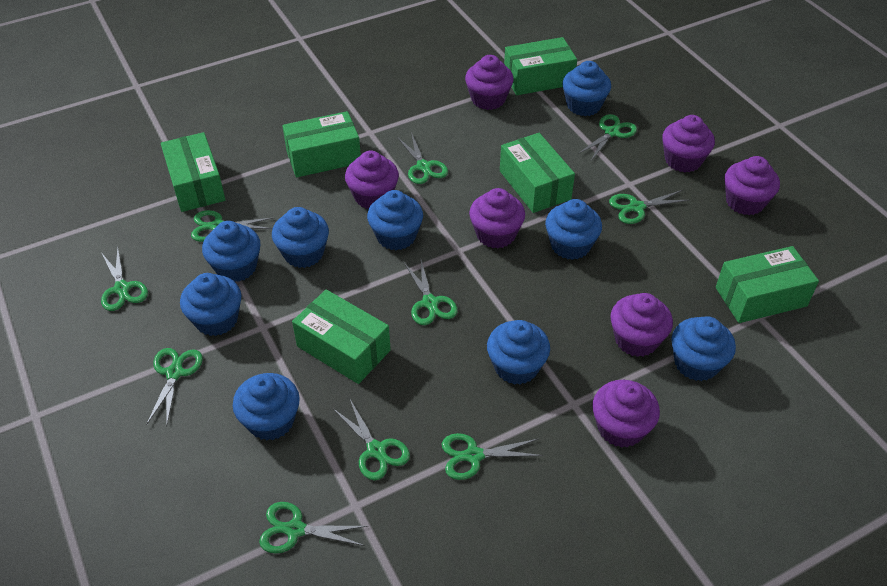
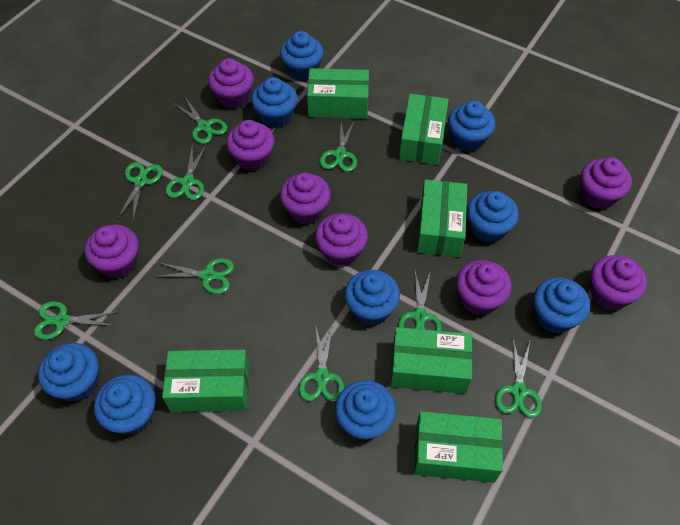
green scissors: [101,247,148,311] [146,348,203,427] [191,210,274,242] [259,502,368,554] [333,398,410,480] [397,132,448,184] [404,260,457,325] [442,433,543,480] [578,114,637,161] [609,190,690,224] = 10 -> [34,301,117,340] [118,162,163,220] [153,258,234,294] [166,144,206,200] [173,97,227,144] [299,325,344,402] [320,119,357,172] [398,270,442,331] [495,338,542,418] = 9
purple cupcake: [345,151,399,209] [465,55,514,110] [469,188,525,248] [592,380,660,448] [610,293,673,357] [662,115,715,172] [725,156,780,215] = 7 -> [84,225,139,278] [208,58,254,109] [226,120,275,171] [280,172,331,224] [315,213,368,266] [456,260,512,315] [581,157,632,209] [591,255,647,310] = 8

